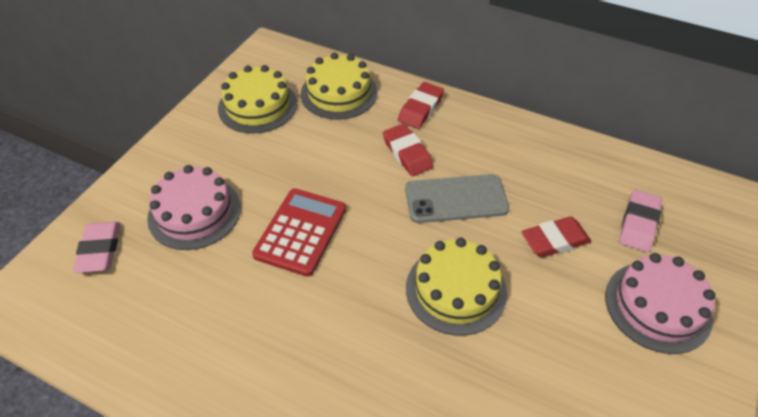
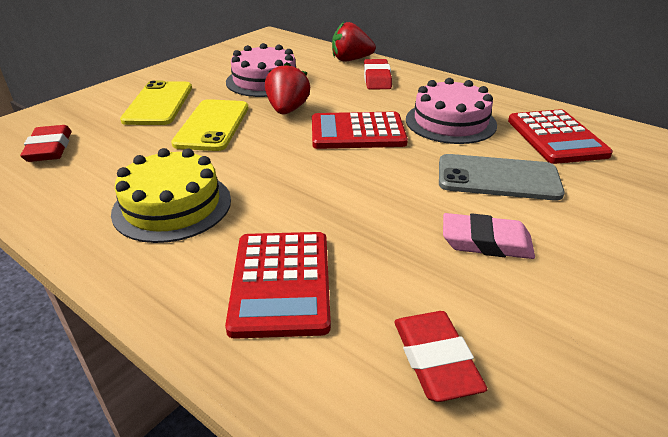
pink eraser: [73,222,120,273] [619,190,662,252] = 2 -> [443,213,535,259] = 1
red calculator: [252,188,346,277] = 1 -> [225,232,331,339] [312,112,408,149] [508,109,613,164] = 3
red strawberry: none = 0 -> [265,62,310,114] [332,22,376,61] = 2
yellow cake: [218,65,297,133] [301,53,378,120] [406,238,507,336] = 3 -> [111,148,231,243] = 1
yellow phone: none = 0 -> [120,81,192,125] [171,99,248,151] = 2

